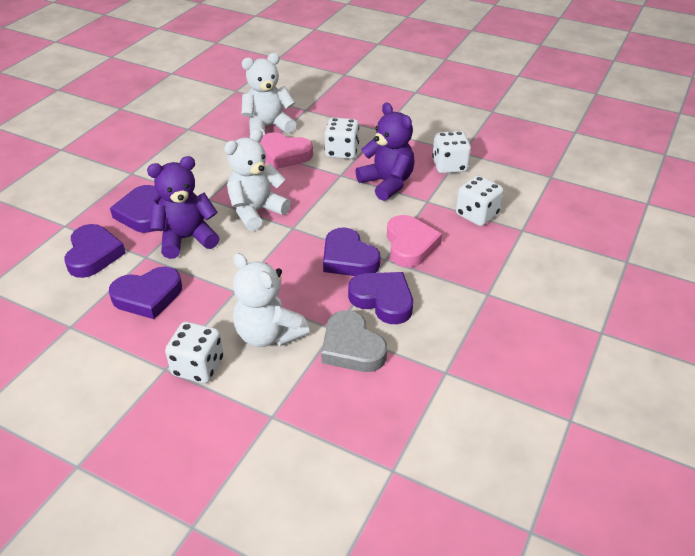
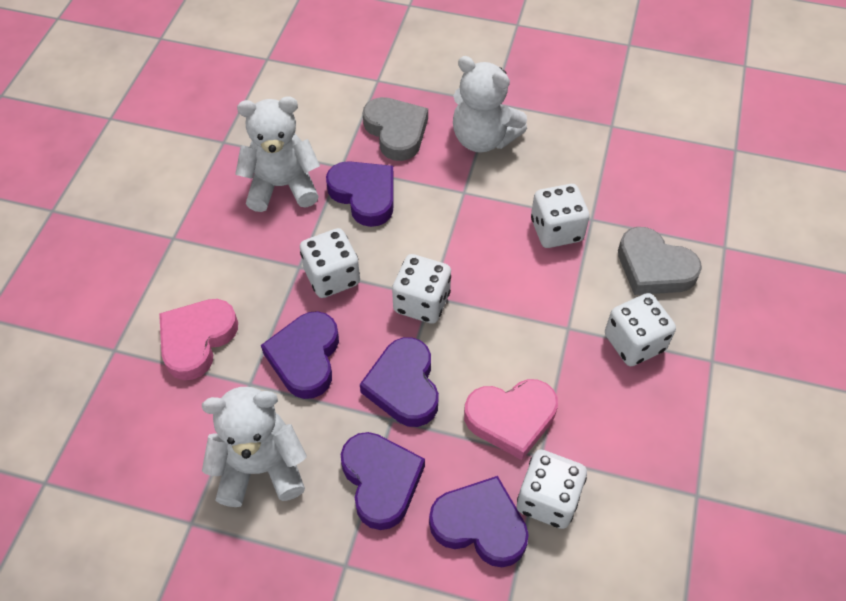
grey heart: [321,310,387,372] = 1 -> [363,97,428,161] [618,227,702,295] = 2
purple teddy bear: [147,156,219,259] [356,103,414,201] = 2 -> none = 0
white dice: [165,322,224,383] [325,117,359,159] [432,131,471,173] [456,176,504,226] = 4 -> [300,228,360,298] [392,254,451,324] [517,450,587,529] [531,184,590,248] [605,293,676,366] = 5

